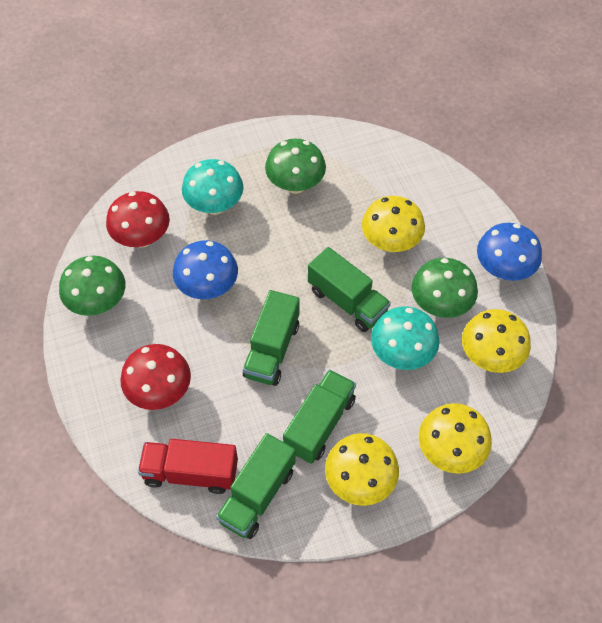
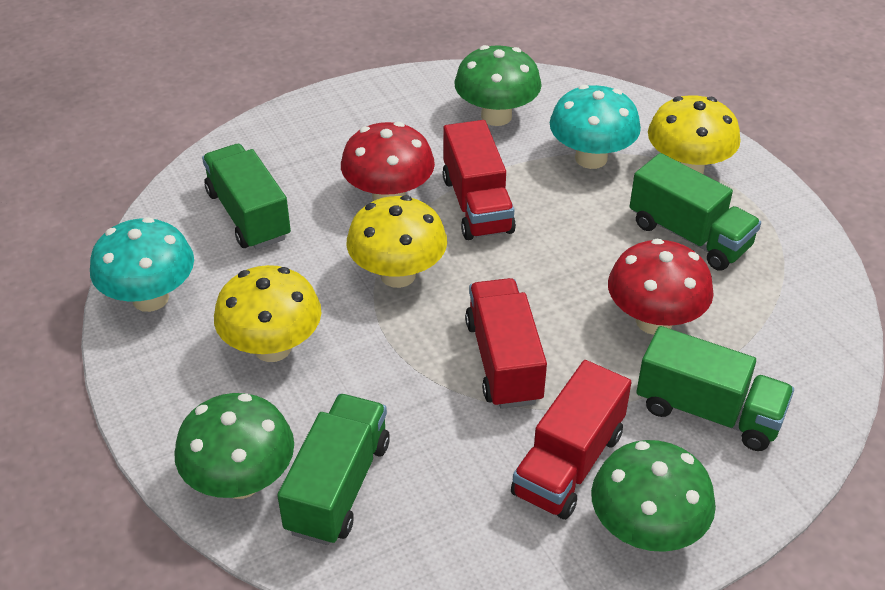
blue mushroom: [173,240,238,299] [477,223,542,281] = 2 -> none = 0
red truck: [138,439,238,494] = 1 -> [442,120,516,240] [465,278,547,409] [511,360,631,520] = 3
yellow mushroom: [325,433,399,506] [362,196,425,252] [419,403,492,474] [462,309,531,373] = 4 -> [214,265,321,362] [347,195,447,288] [648,95,740,174] = 3

